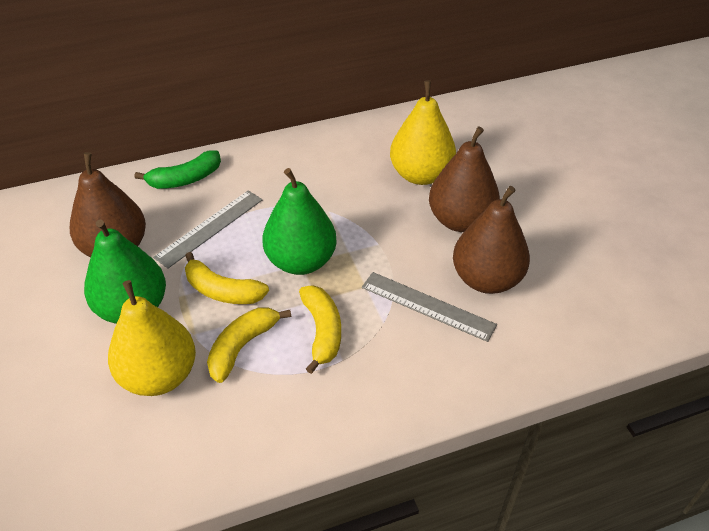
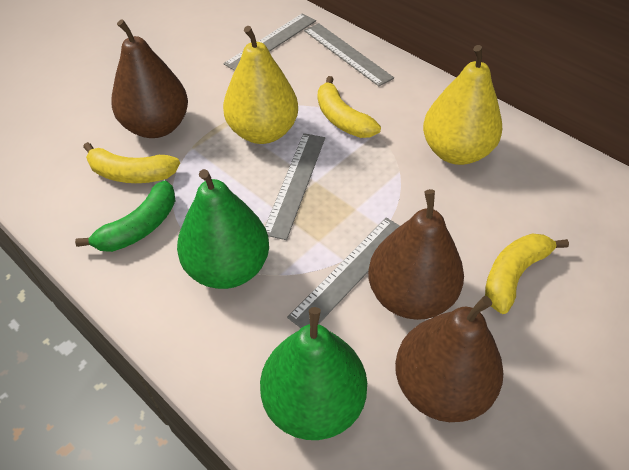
grey ruler: [153,190,263,268] [362,272,497,342] = 2 -> [223,13,316,71] [265,133,325,240] [287,217,400,328] [304,23,394,86] = 4

